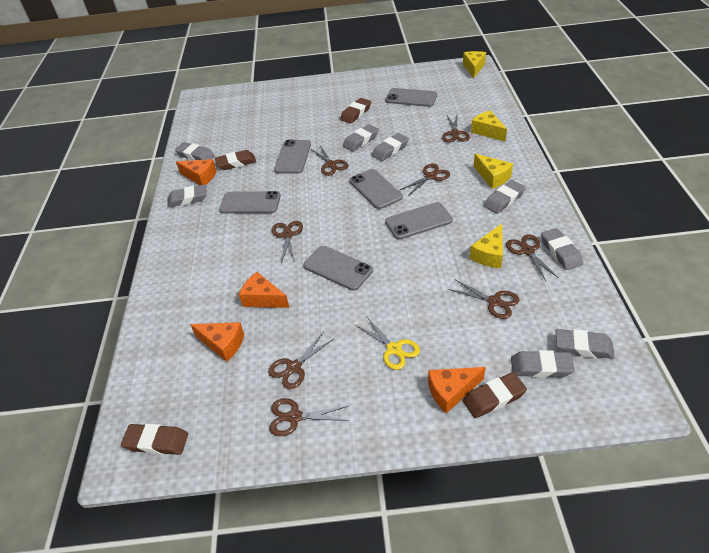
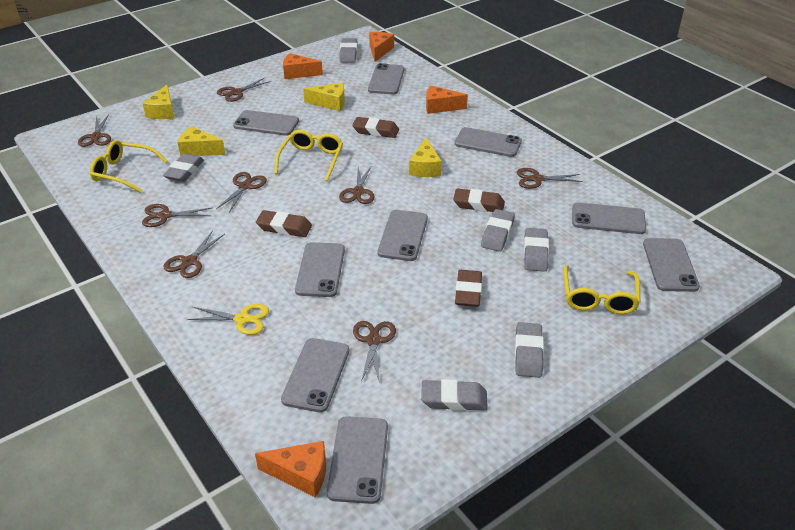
grey eraser: [167,184,207,208] [175,142,215,160] [343,124,379,151] [372,133,409,161] [484,180,526,214] [511,350,575,378] [541,228,583,270] [556,329,615,359] = 8 -> [163,154,204,182] [339,38,357,63] [421,379,488,411] [481,209,515,252] [515,322,544,378] [524,228,549,272] = 6
grey phone: [219,191,281,213] [274,140,311,174] [303,246,373,291] [349,169,403,209] [385,202,453,240] [386,88,437,107] = 6 -> [233,110,299,136] [281,338,349,412] [295,242,345,297] [327,416,388,504] [368,63,404,94] [378,210,428,261] [455,127,522,157] [572,202,646,234] [643,238,700,292] = 9
yellow glasses: none = 0 -> [90,140,168,193] [275,130,343,182] [563,265,640,314] = 3

